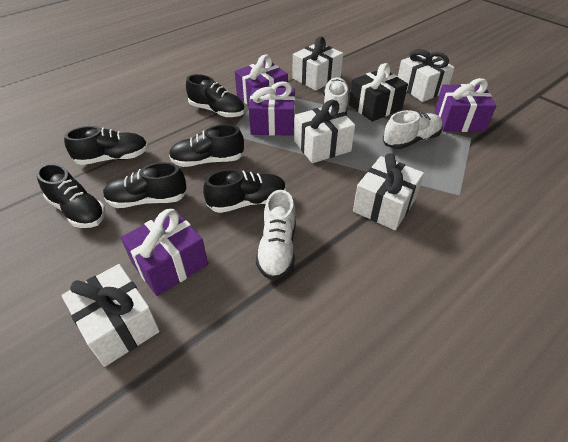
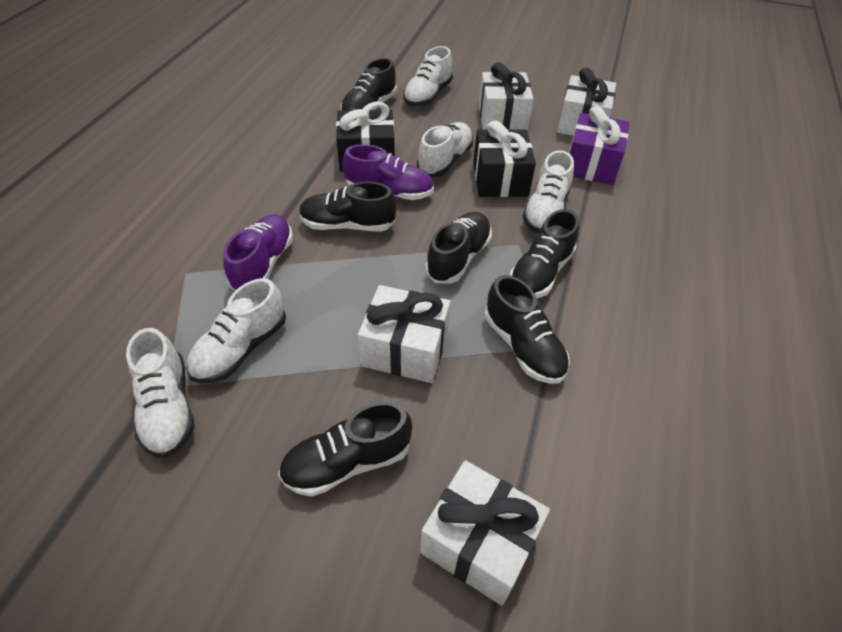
black gift: [349,63,408,122] = 1 -> [336,102,395,172] [473,120,536,197] = 2
purple gift: [121,209,208,296] [235,54,288,106] [249,81,295,136] [435,78,496,132] = 4 -> [569,106,629,185] = 1
purple shoe: none = 0 -> [223,214,293,291] [343,144,434,200] = 2
white gift: [62,264,160,367] [292,36,343,91] [294,100,355,163] [353,153,424,230] [398,49,455,102] = 5 -> [358,285,451,383] [420,460,550,606] [479,62,534,131] [557,67,616,136] = 4
white shoe: [256,190,296,280] [323,77,349,115] [383,110,443,149] = 3 -> [126,328,194,458] [186,278,286,383] [403,46,453,106] [417,122,473,177] [522,150,574,233] = 5

